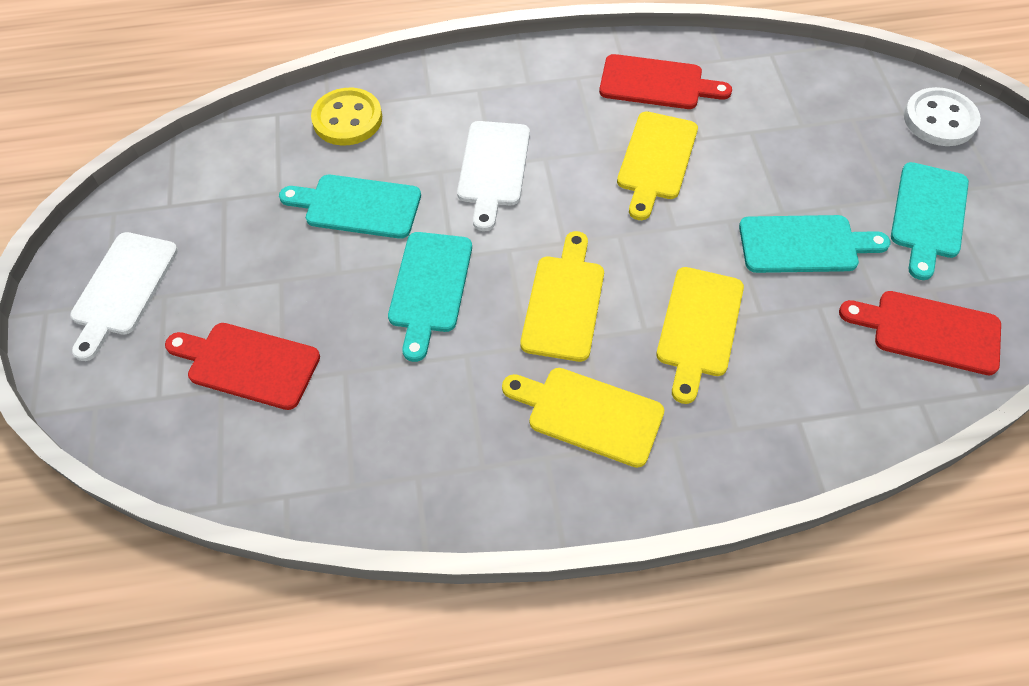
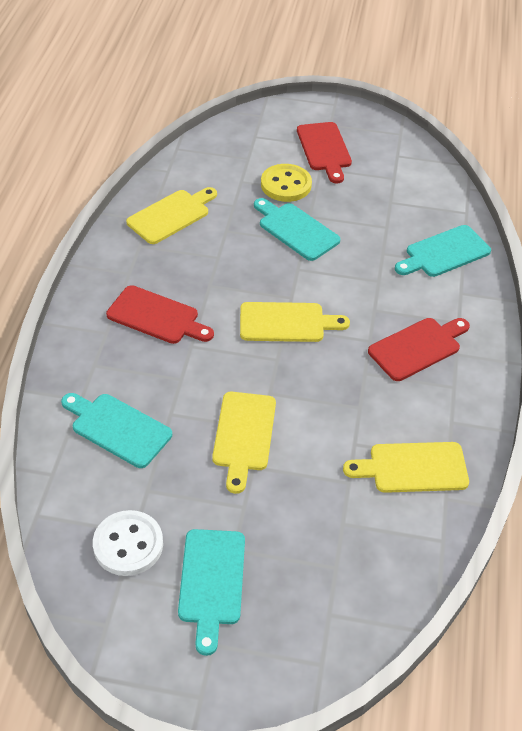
white cutting board: [70,232,178,361] [457,121,530,231] = 2 -> none = 0

